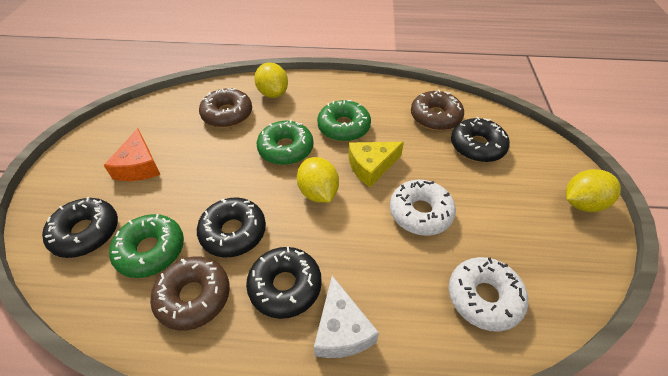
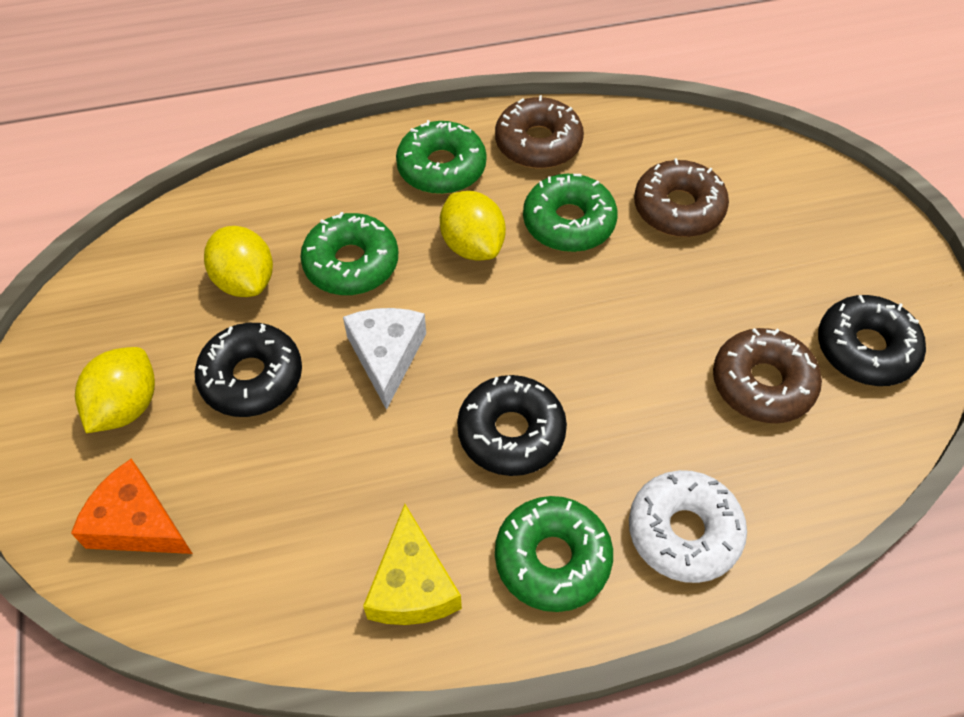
black donut: [42,197,118,258] [197,198,266,257] [246,247,322,319] [451,117,510,162] = 4 -> [195,323,302,417] [457,375,567,476] [818,295,926,386] = 3
green donut: [109,214,184,278] [257,119,313,165] [317,100,371,142] = 3 -> [300,212,398,295] [396,120,486,194] [495,496,613,612] [523,174,618,252] = 4
white donut: [390,180,456,236] [449,257,528,332] = 2 -> [629,470,747,583] = 1

